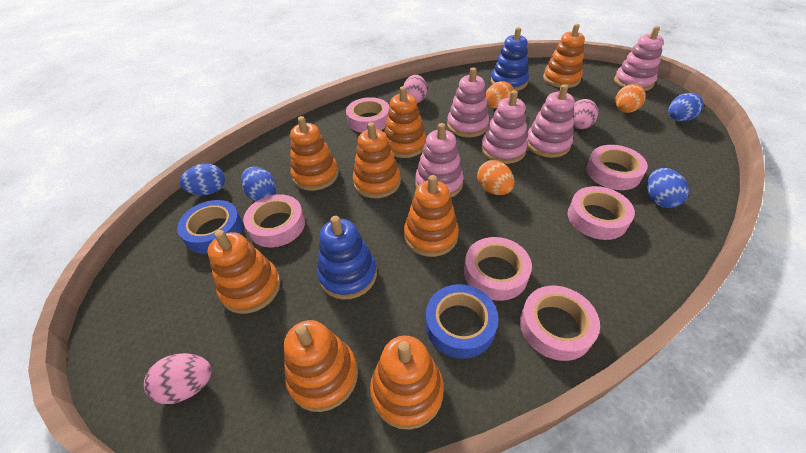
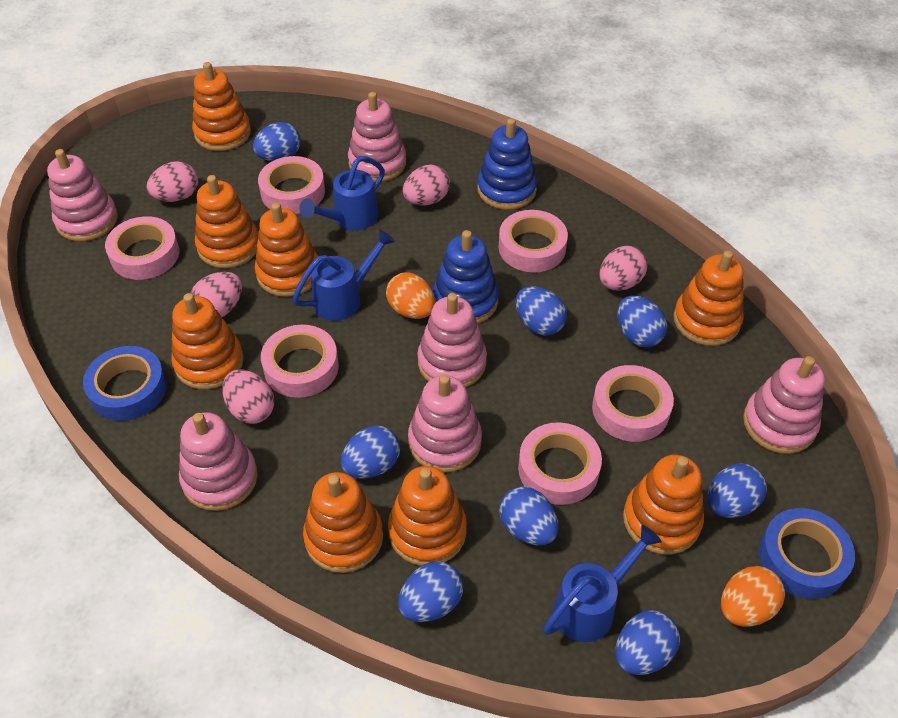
blue egg: [179,164,225,195] [241,167,276,201] [647,168,689,208] [668,93,704,122] = 4 -> [253,122,301,161] [341,426,400,478] [398,561,463,622] [499,486,558,545] [516,286,567,336] [615,610,680,675] [617,295,667,347] [707,464,767,518] = 8
blue watering can: none = 0 -> [293,229,395,321] [299,156,385,230] [543,525,662,642] = 3
orange egg: [477,160,515,195] [485,81,514,109] [615,84,646,113] = 3 -> [386,272,435,319] [721,566,785,626] = 2
pink egg: [144,353,212,404] [403,75,427,103] [573,99,598,129] = 3 -> [147,161,198,202] [191,272,242,317] [222,370,274,424] [403,165,450,206] [599,246,648,291] = 5
pink stacking toy: [415,123,464,197] [447,68,489,137] [481,90,528,164] [527,84,575,158] [614,26,664,91] = 5 -> [47,149,118,241] [179,412,258,511] [348,92,406,182] [408,375,482,472] [417,293,487,387] [743,356,825,454] = 6

